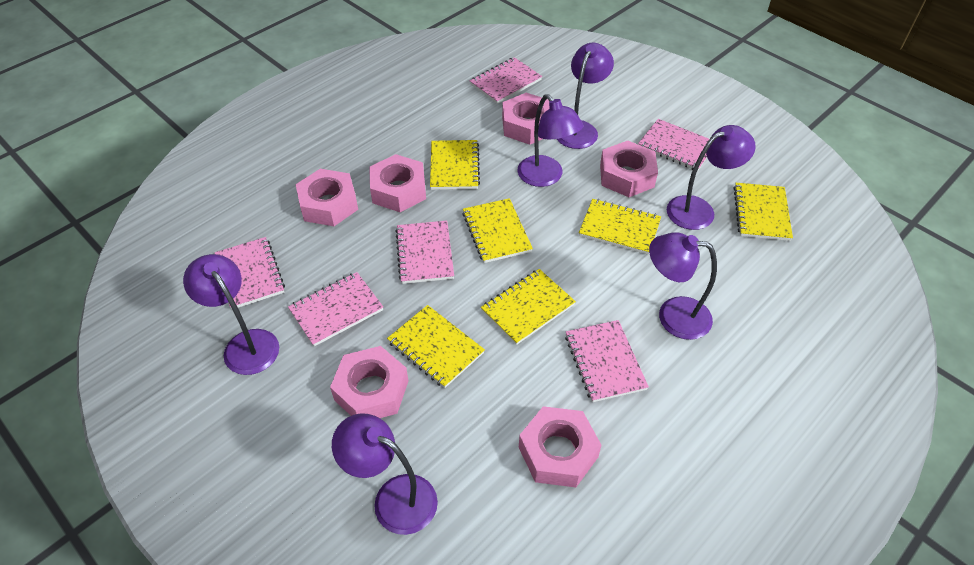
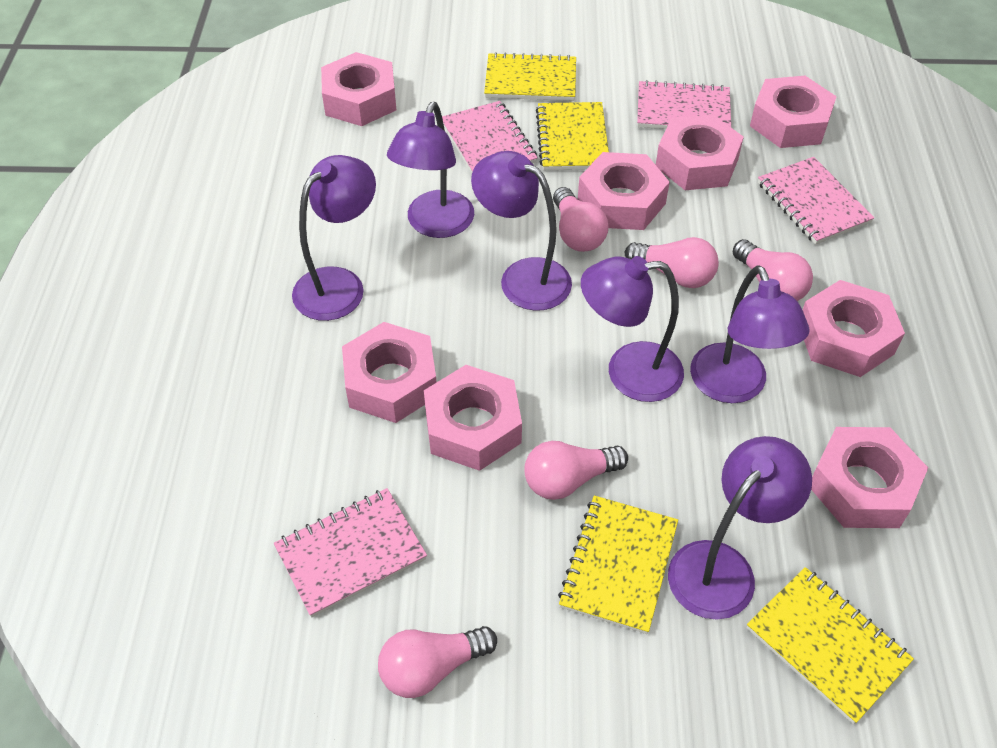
pink light bulb: none = 0 -> [378,626,497,698] [525,441,628,500] [553,187,609,252] [625,237,719,288] [733,239,813,301] = 5
pink notebook: [215,237,285,309] [288,272,383,346] [395,221,454,284] [470,57,542,104] [565,320,649,402] [638,119,709,171] = 6 -> [274,488,427,618] [442,101,538,173] [637,80,731,129] [758,157,874,245] = 4
pink nut: [295,169,358,226] [330,346,408,418] [369,154,426,212] [502,93,550,145] [519,406,601,487] [600,141,658,197] = 6 -> [321,52,396,126] [342,322,437,423] [424,365,522,471] [578,152,670,230] [656,114,744,190] [750,76,837,148] [803,280,905,377] [811,427,928,528] = 8
yellow notebook: [387,305,485,388] [430,140,480,190] [462,198,533,263] [481,269,576,345] [579,199,661,255] [734,183,793,241] = 6 -> [484,52,576,101] [536,102,609,170] [558,496,678,634] [747,567,914,724] = 4

